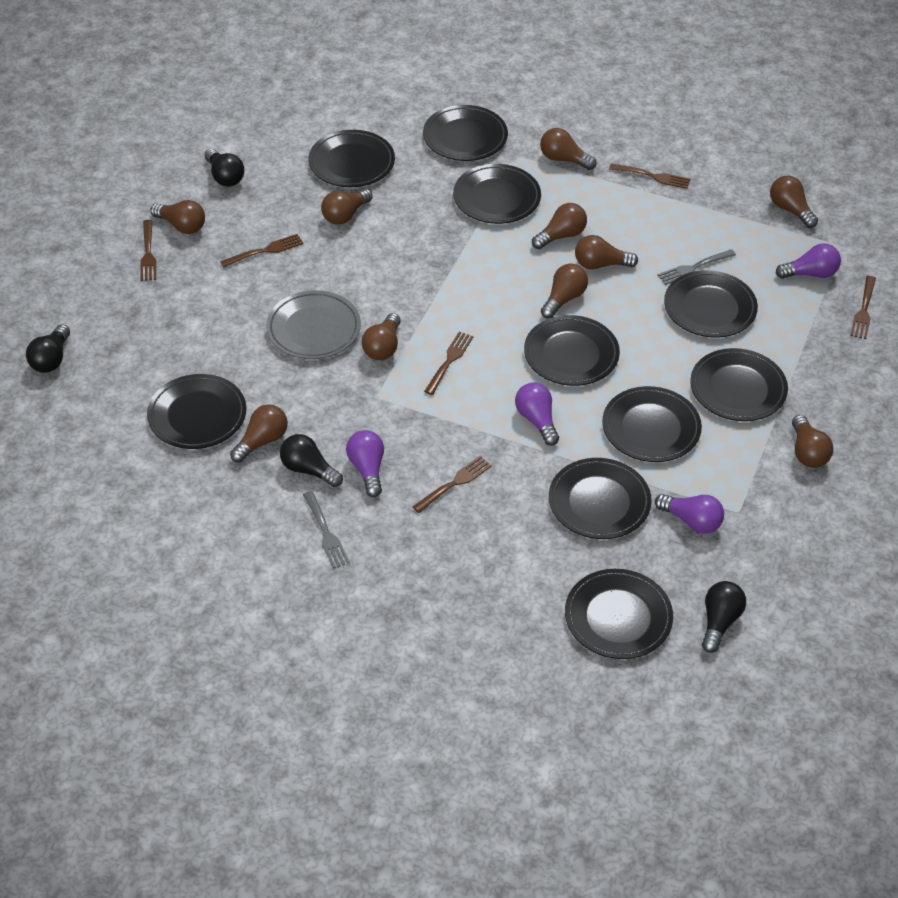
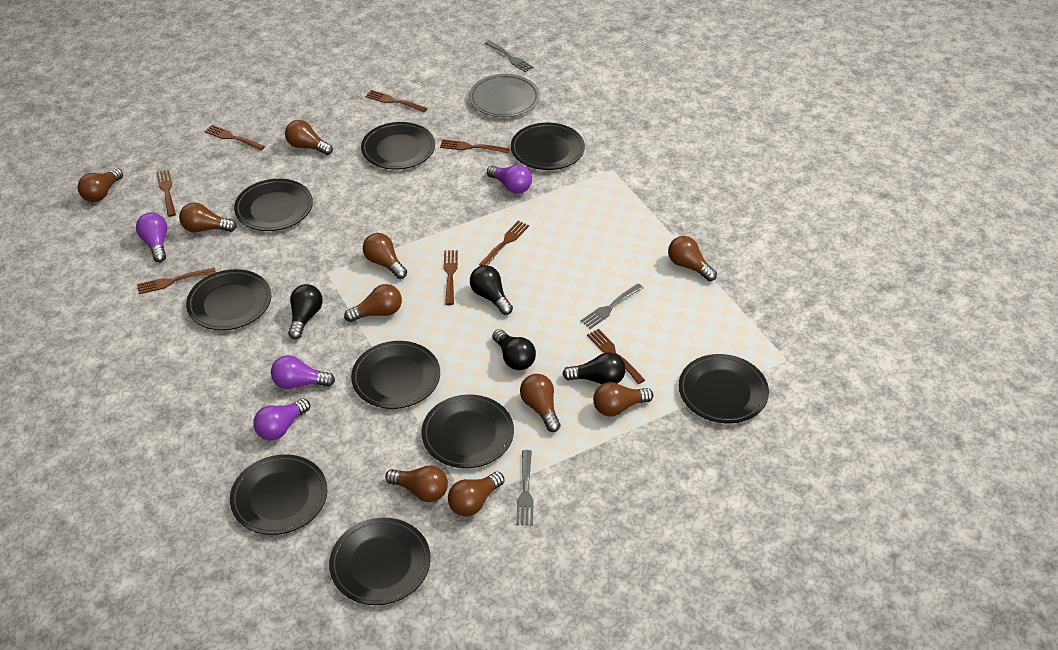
black plate: [147,374,246,449] [309,130,395,187] [423,105,508,161] [453,164,541,224] [524,315,620,386] [549,458,652,539] [565,569,673,659] [602,386,702,462] [664,270,758,337] [690,348,788,421] = 10 -> [186,269,272,330] [230,454,327,535] [234,179,313,231] [329,518,431,605] [351,341,440,409] [361,122,435,169] [421,394,514,468] [511,123,585,170] [679,354,769,423] = 9
brown fork: [140,220,156,281] [220,234,303,267] [413,456,492,513] [424,332,474,395] [609,163,691,189] [850,276,876,339] = 6 -> [137,268,216,294] [156,170,176,217] [204,125,265,151] [365,90,427,112] [440,139,509,153] [444,250,458,305] [479,221,529,266] [587,329,645,384] = 8
grey fork: [303,491,350,568] [657,249,736,285] = 2 -> [485,40,534,72] [516,450,534,525] [581,283,644,329] = 3

